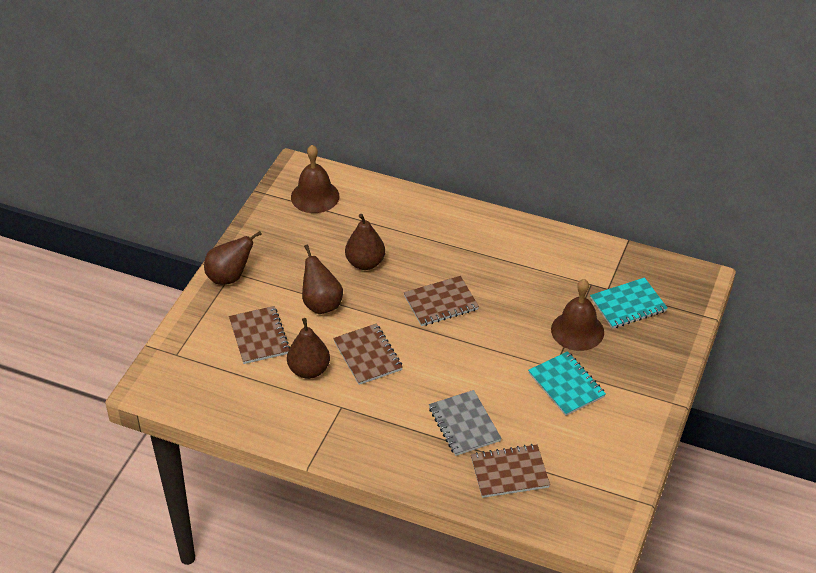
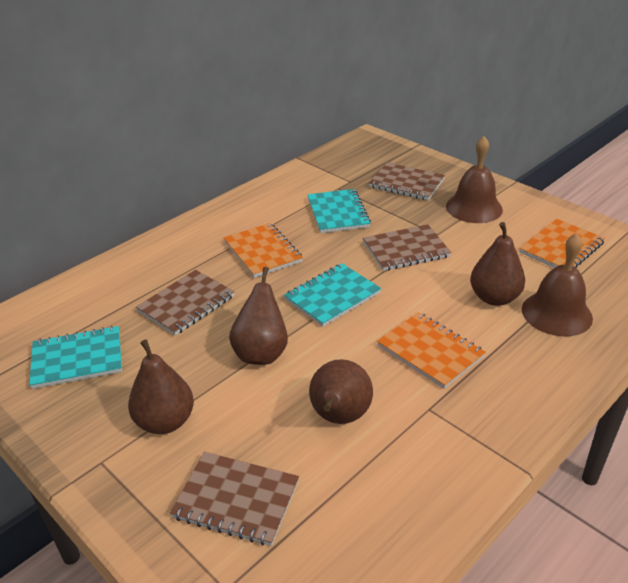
grey notebook: [429,390,502,456] = 1 -> none = 0
orange notebook: none = 0 -> [223,223,303,278] [377,312,486,389] [519,219,605,268] = 3
turquoise notebook: [528,351,606,416] [590,277,667,329] = 2 -> [29,326,122,389] [284,263,381,327] [307,189,371,233] = 3

